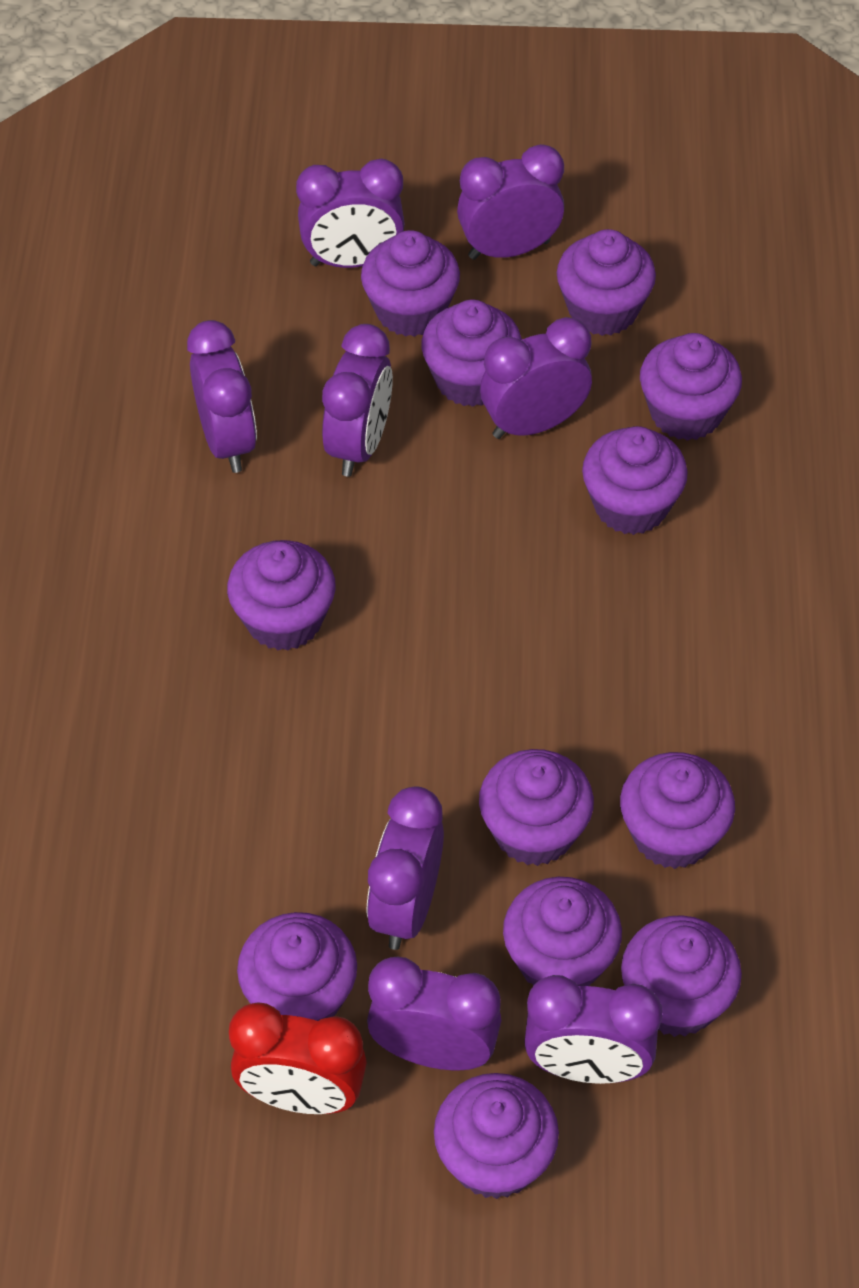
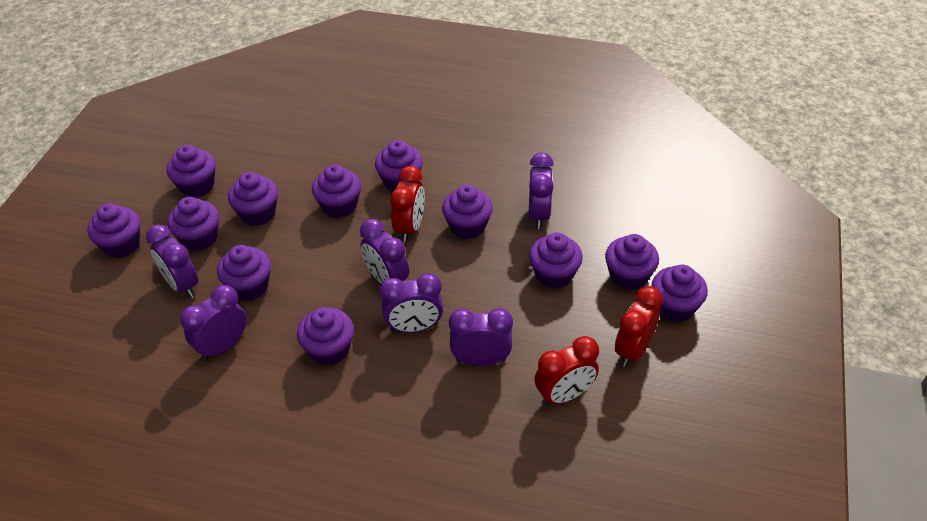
purple clock: [187,320,257,473] [296,159,405,268] [322,324,393,477] [367,786,444,950] [367,956,502,1070] [457,144,564,260] [480,317,592,439] [524,975,662,1084] = 8 -> [146,225,198,298] [180,285,246,361] [360,219,409,284] [380,273,443,333] [449,308,513,366] [529,153,554,229] = 6
red clock: [229,1002,367,1114] = 1 -> [390,166,425,242] [534,336,599,406] [615,286,663,367] = 3

